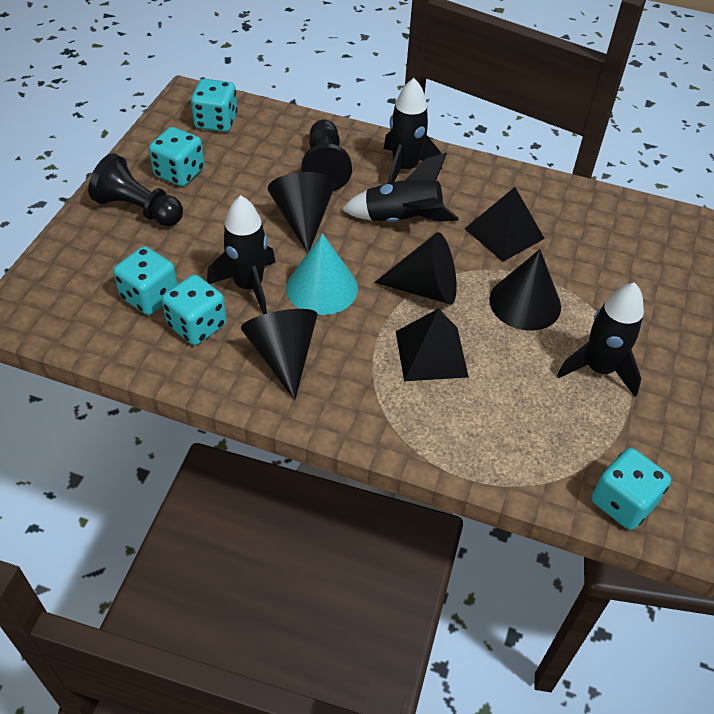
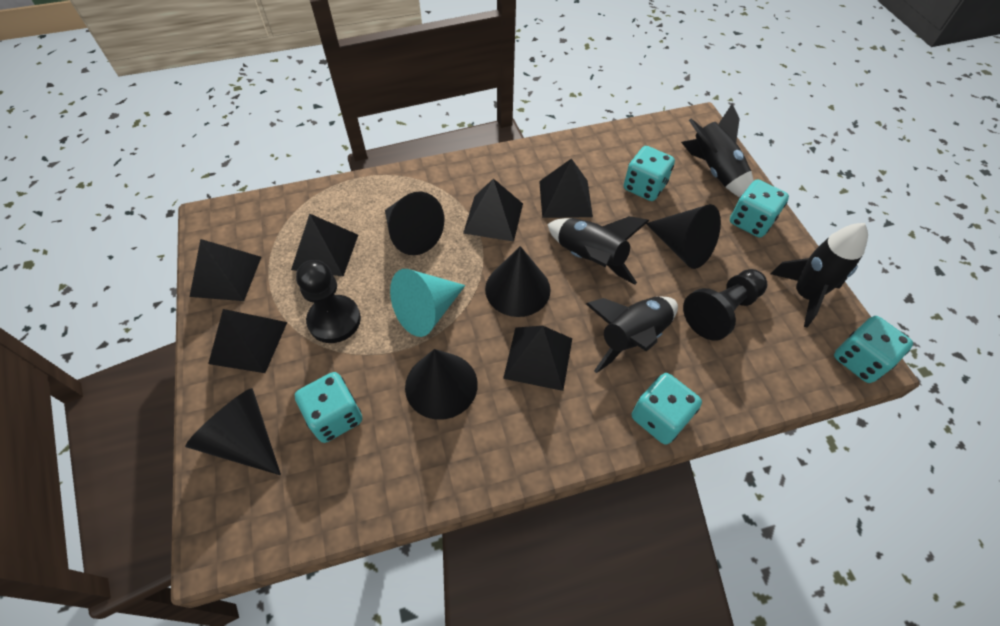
black cone: [241,309,318,400] [268,172,335,253] [374,232,457,305] [489,249,561,331] = 4 -> [185,388,281,475] [385,191,444,255] [405,349,478,420] [485,246,551,317] [646,204,721,269] = 5
black pyramid: [396,308,469,381] [465,187,545,262] = 2 -> [190,239,261,301] [208,309,287,373] [291,214,358,276] [463,179,523,242] [503,326,572,391] [539,158,593,218] = 6

